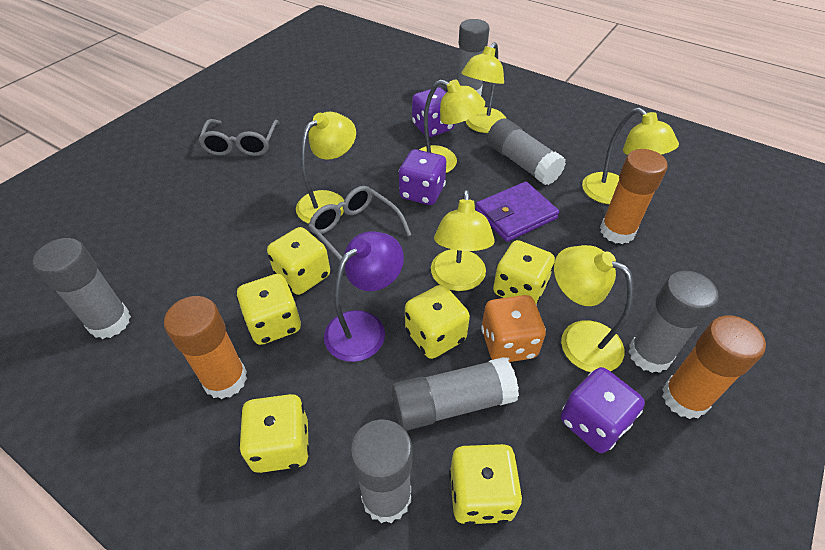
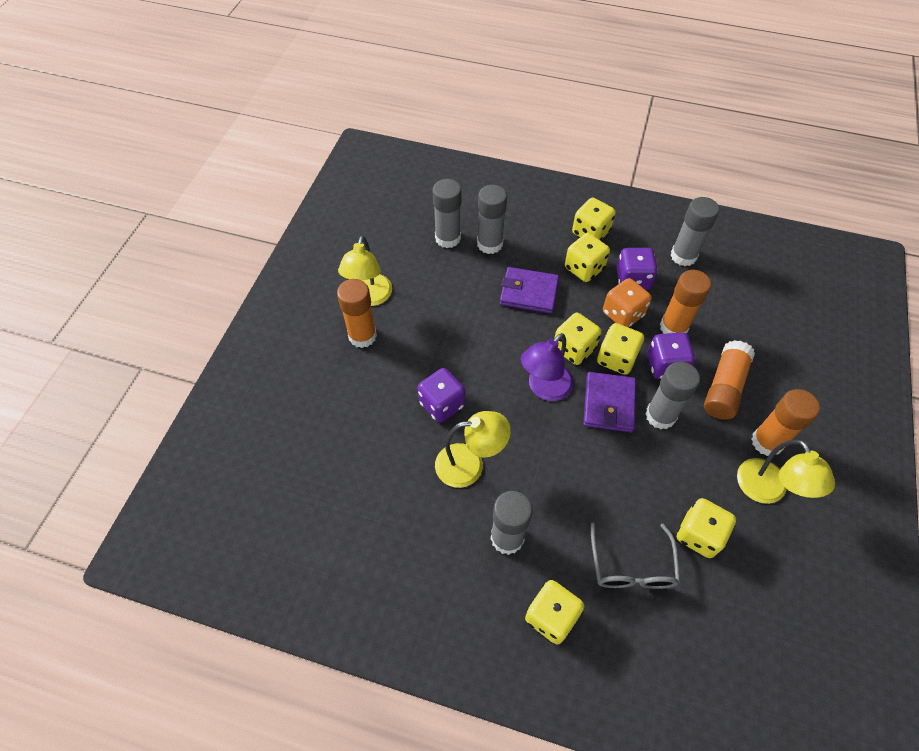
grey glasses: [198,119,280,156] [309,186,411,261] = 2 -> [591,522,680,589] = 1
grey glue stick: [33,238,131,339] [350,419,412,523] [392,357,519,431] [457,19,489,96] [487,118,566,185] [628,271,718,373] = 6 -> [433,179,461,248] [477,185,507,254] [491,491,533,555] [645,362,700,429] [670,197,719,266] = 5
orange glue stick: [164,296,247,399] [600,149,668,244] [662,315,766,419] = 3 -> [337,279,377,348] [660,270,711,334] [704,340,755,420] [751,389,820,456] = 4
purple wallet: [475,181,559,242] = 1 -> [500,267,559,314] [583,372,636,433] = 2
yellow lamp: [296,112,356,224] [419,80,485,173] [431,190,495,291] [461,42,507,133] [554,245,634,372] [582,108,679,204] = 6 -> [338,236,392,306] [435,411,511,488] [737,440,835,504] = 3

